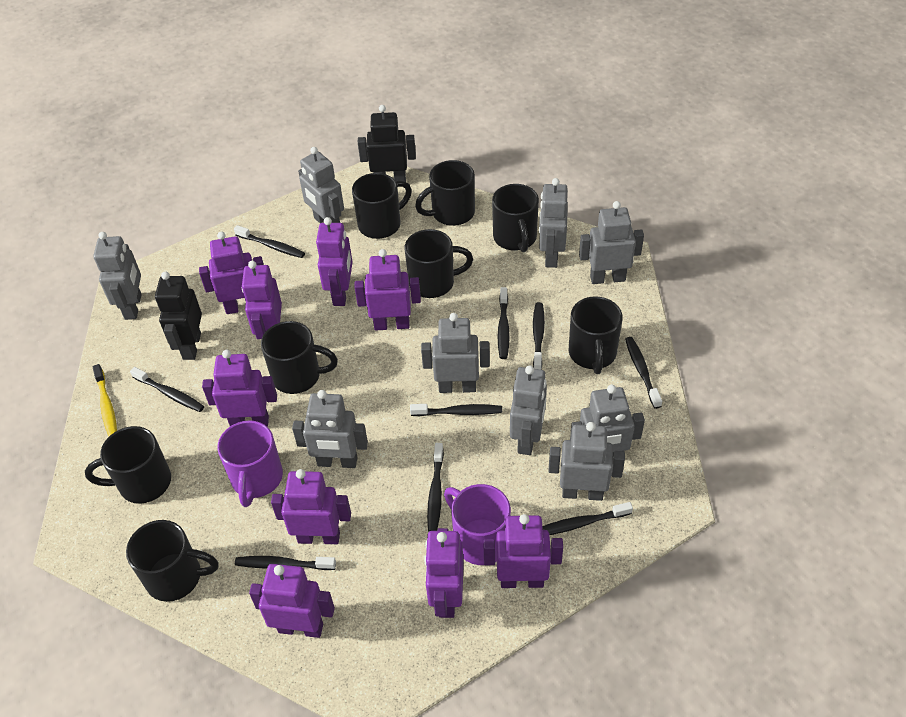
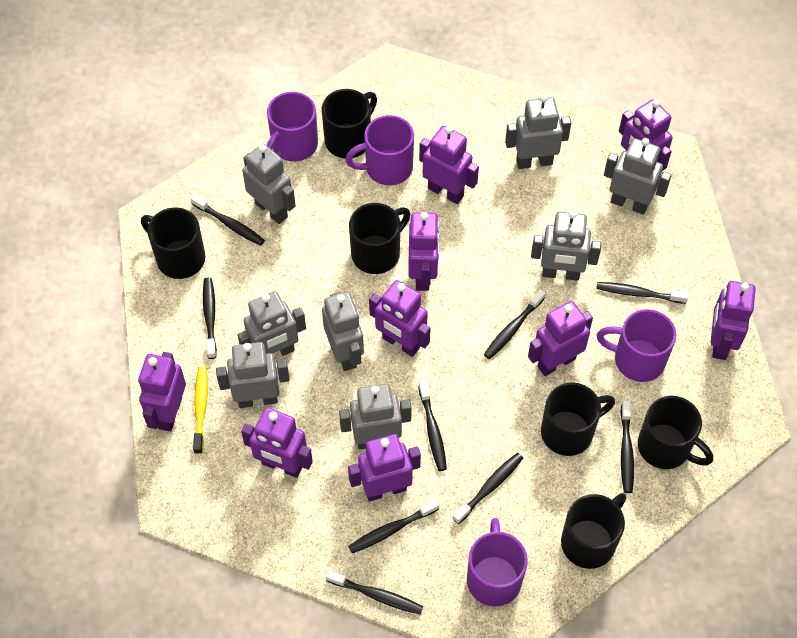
black mug: [85,426,171,504] [126,520,218,602] [261,321,338,394] [352,173,412,239] [405,229,473,298] [415,160,475,226] [492,184,539,252] [569,296,623,374] = 8 -> [141,207,205,279] [321,89,377,159] [349,203,410,274] [541,382,615,456] [561,493,626,569] [638,396,713,469] = 6
black robot: [155,271,202,360] [358,105,416,182] = 2 -> none = 0
grey robot: [93,232,142,320] [292,390,368,468] [298,147,344,223] [421,313,490,393] [510,365,547,455] [539,178,568,268] [548,422,625,501] [570,385,645,456] [579,201,644,284] = 9 -> [216,342,289,408] [237,291,306,356] [242,144,296,224] [322,292,364,371] [339,384,412,449] [505,94,571,169] [531,210,601,281] [604,138,672,214] = 8
purple mug: [217,420,283,507] [444,484,511,565] = 2 -> [267,92,318,162] [345,115,414,185] [467,518,528,606] [596,309,676,382] = 4

